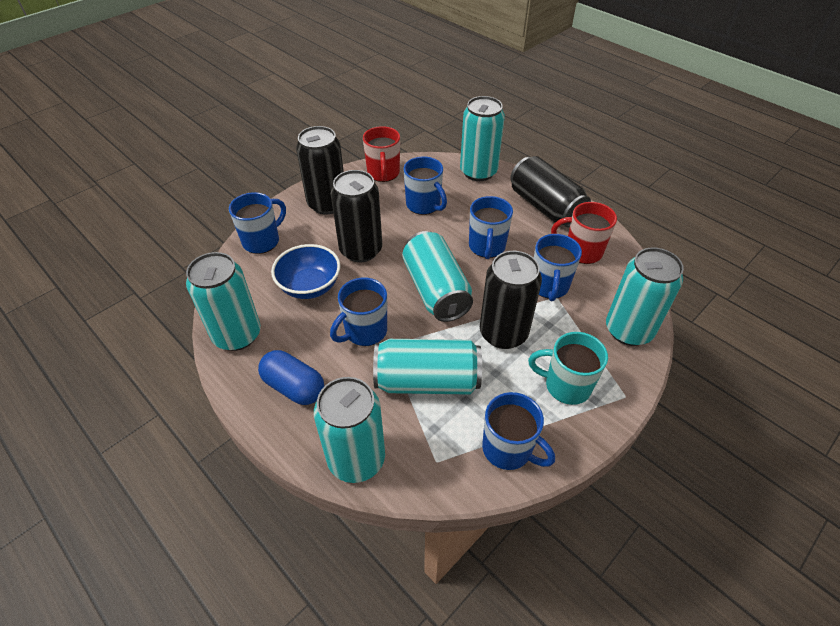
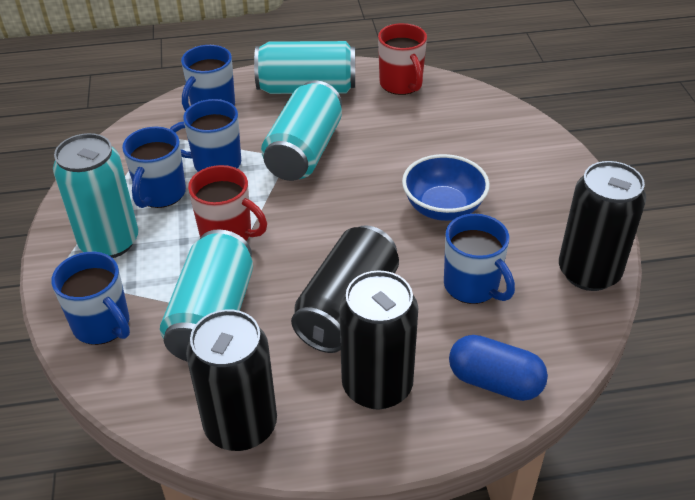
blue mug: [229,192,286,254] [330,278,387,346] [403,156,447,215] [469,196,513,259] [482,392,555,470] [534,234,582,301] = 6 -> [51,252,130,345] [122,126,186,208] [170,99,241,172] [181,45,235,111] [444,214,515,304] = 5
turquoise can: [186,252,261,351] [314,377,385,483] [373,339,482,395] [402,231,473,322] [460,96,505,181] [606,248,684,346] = 6 -> [53,133,138,258] [160,230,253,361] [254,41,355,94] [261,81,342,181] = 4
turquoise mug: [528,332,608,405] = 1 -> none = 0

